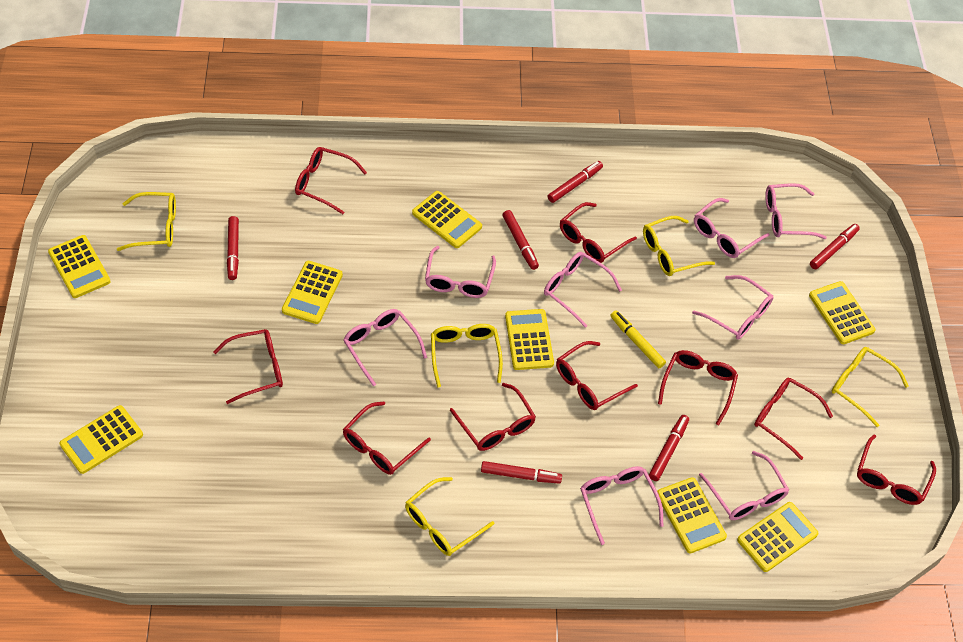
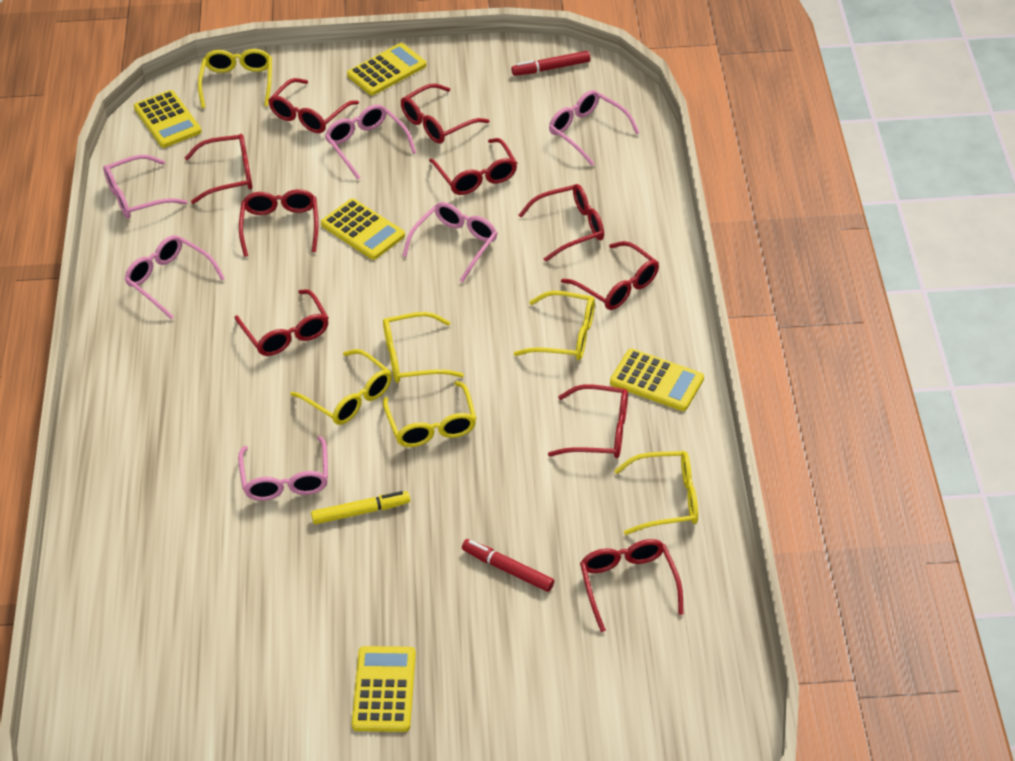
pink glasses: [343,309,427,386] [425,246,496,298] [544,252,622,328] [580,466,664,545] [692,275,773,339] [694,198,769,258] [699,451,789,520] [765,183,827,239] = 8 -> [103,155,188,218] [124,235,225,319] [238,436,328,501] [325,104,416,180] [402,202,497,282] [549,90,639,166] = 6
red glasses: [213,329,283,404] [295,147,367,214] [343,401,431,475] [450,383,536,451] [556,341,638,410] [560,202,637,263] [658,350,738,425] [754,378,833,460] [857,434,936,505] = 9 -> [184,134,253,204] [235,289,329,356] [239,189,318,257] [268,78,359,133] [401,84,489,144] [429,138,517,195] [519,184,604,262] [548,384,628,458] [561,241,659,310] [580,539,684,632] = 10
red marker: [227,216,239,280] [481,461,562,484] [502,210,539,270] [548,161,603,203] [649,415,689,481] [810,224,860,269] = 6 -> [462,539,554,592] [511,51,590,76] = 2
yellow calculator: [48,235,111,298] [59,405,143,474] [282,261,343,324] [412,191,482,248] [505,309,554,370] [657,477,727,553] [737,502,819,572] [809,281,875,344] = 8 -> [134,90,202,148] [321,199,405,260] [347,43,427,95] [352,646,416,732] [610,349,704,411] = 5
yellow glasses: [117,192,176,251] [405,477,494,556] [431,324,503,387] [643,216,715,276] [832,347,909,427] = 5 -> [198,49,272,108] [290,349,392,425] [383,312,464,383] [383,381,477,447] [514,291,595,360] [614,451,698,535] = 6

